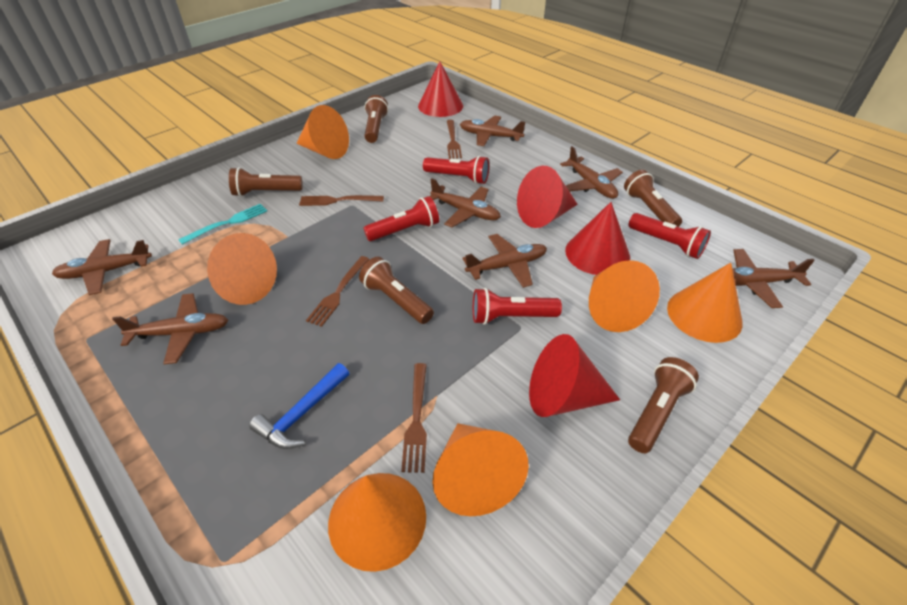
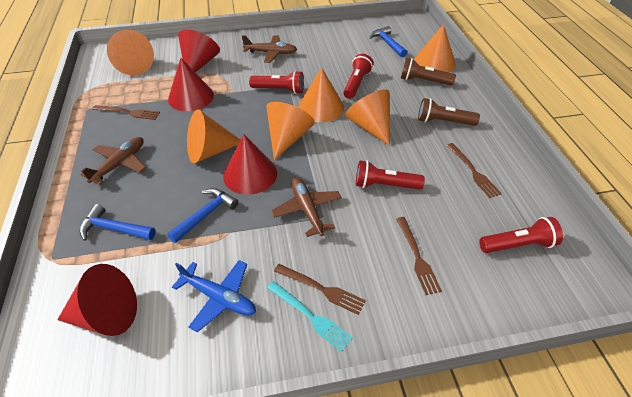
blue hammer: [249,363,349,449] = 1 -> [80,204,156,241] [167,188,238,243] [370,26,407,57] = 3
blue plane: none = 0 -> [172,260,256,332] = 1
brown flashlight: [229,167,303,197] [359,257,434,324] [364,95,388,143] [624,170,682,227] [628,357,699,453] = 5 -> [401,58,456,85] [418,98,480,126] = 2
brown plane: [52,239,152,295] [112,293,228,364] [430,178,501,227] [460,116,525,146] [463,234,547,288] [560,146,623,199] [733,249,815,308] = 7 -> [80,137,146,185] [242,35,297,63] [271,177,342,237] = 3

